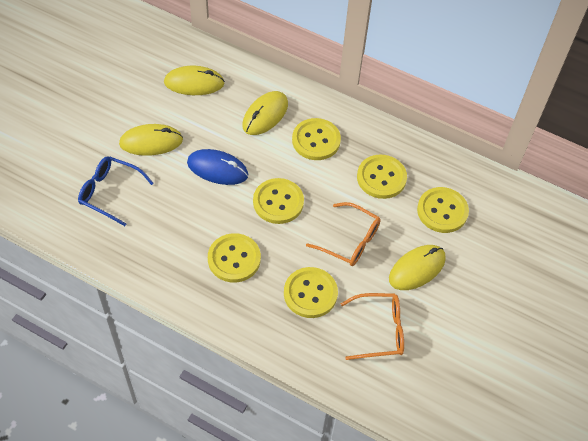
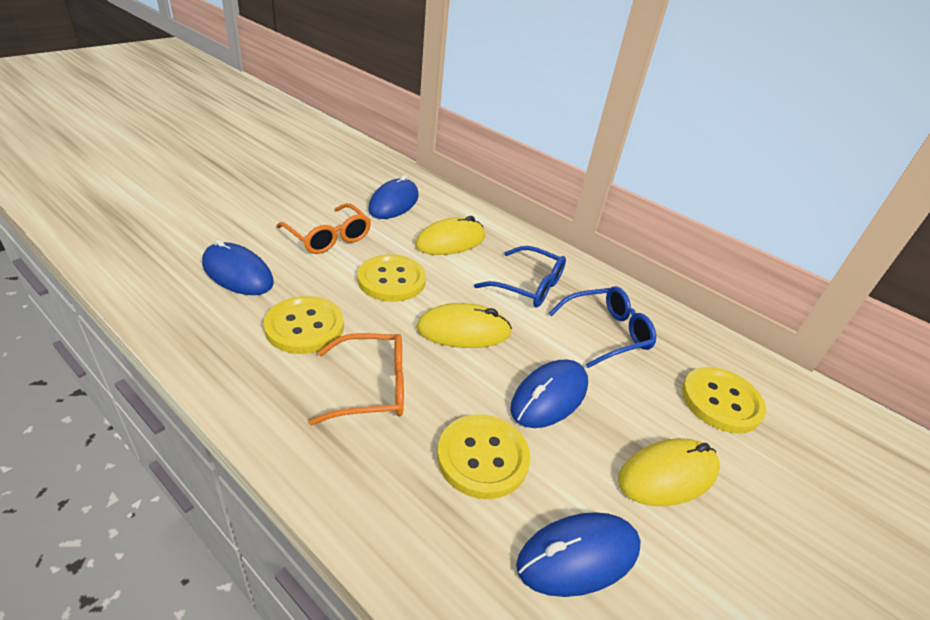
blue glasses: [78,156,153,226] = 1 -> [474,246,566,307] [548,286,656,368] = 2
blue mouse: [187,149,248,185] = 1 -> [202,239,274,295] [368,175,419,219] [510,359,588,428] [516,512,641,597] = 4
yellow button: [208,233,261,282] [253,178,304,224] [284,267,338,318] [292,118,341,160] [357,155,407,199] [417,187,469,233] = 6 -> [264,296,344,354] [357,254,426,302] [437,414,530,499] [682,367,766,433] = 4
yellow mouse: [119,124,183,156] [164,66,225,95] [242,91,288,135] [389,245,446,290] = 4 -> [415,216,485,255] [416,303,512,348] [618,438,720,506] = 3

